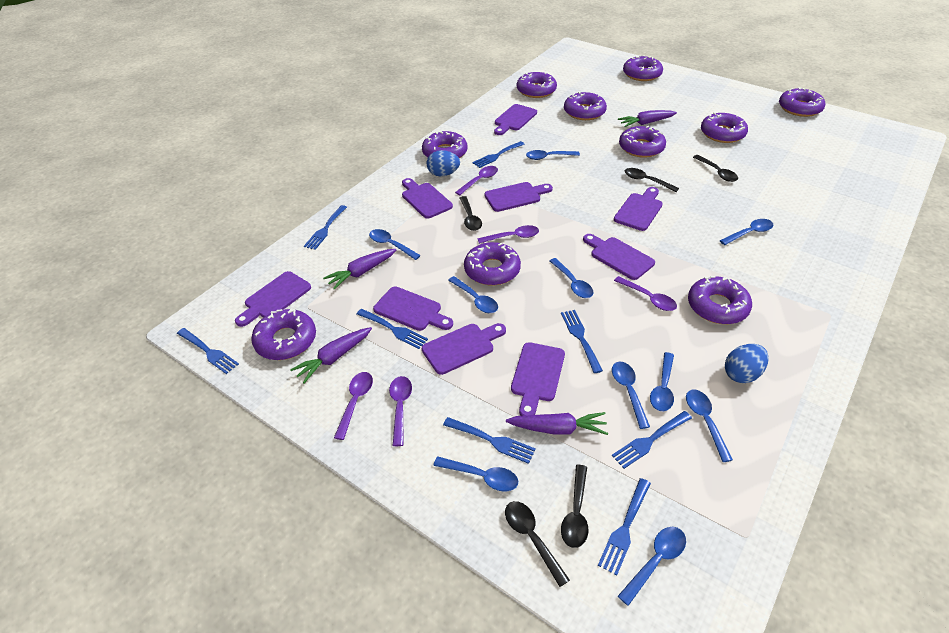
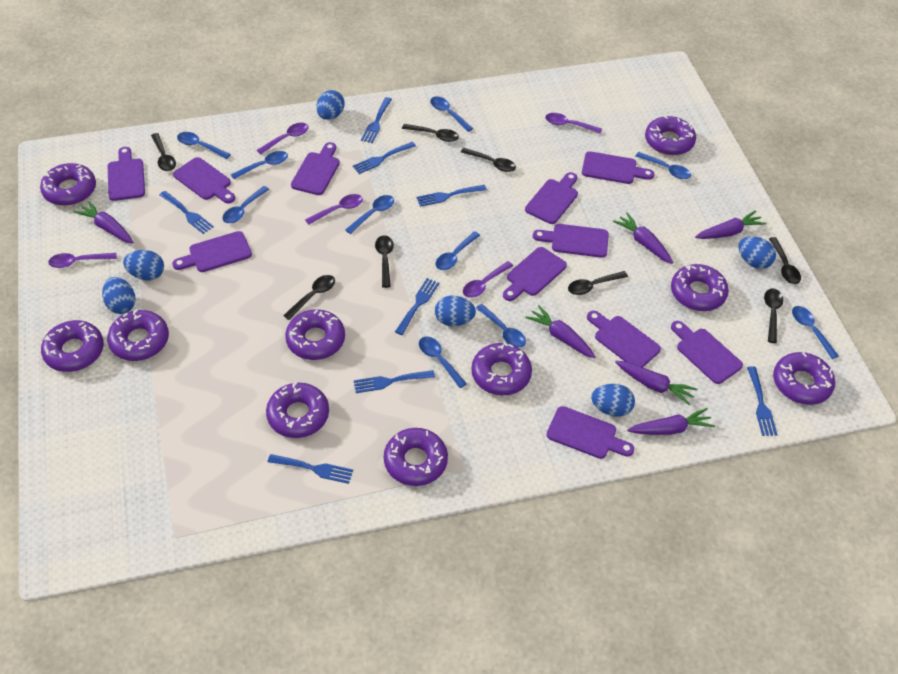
black spoon: [460,196,482,231] [505,501,570,587] [561,465,588,548] [625,168,679,192] [693,155,738,182] = 5 -> [151,133,176,171] [283,275,335,320] [375,235,394,288] [402,124,459,142] [461,148,516,172] [568,271,628,295] [764,289,783,343] [769,237,801,284] = 8
blue egg: [427,150,460,176] [725,344,769,383] = 2 -> [102,277,136,314] [123,250,164,280] [316,90,345,120] [435,296,476,326] [591,384,635,417] [739,236,776,269] = 6
purple carrot: [290,327,372,383] [323,249,397,290] [506,412,608,435] [618,110,677,127] = 4 -> [73,200,133,244] [525,305,596,358] [613,212,673,264] [615,361,697,405] [627,408,715,435] [695,210,766,239] = 6
purple cutting board: [235,271,311,327] [373,287,453,331] [402,178,453,219] [422,323,506,375] [484,182,553,212] [494,104,537,135] [511,342,565,416] [583,234,655,280] [614,187,663,231] = 9 -> [108,147,145,201] [172,231,252,272] [173,157,235,204] [291,142,340,195] [503,247,567,301] [525,172,578,224] [533,224,609,258] [547,406,634,459] [582,151,654,184] [587,311,661,367] [671,321,743,384] = 11

